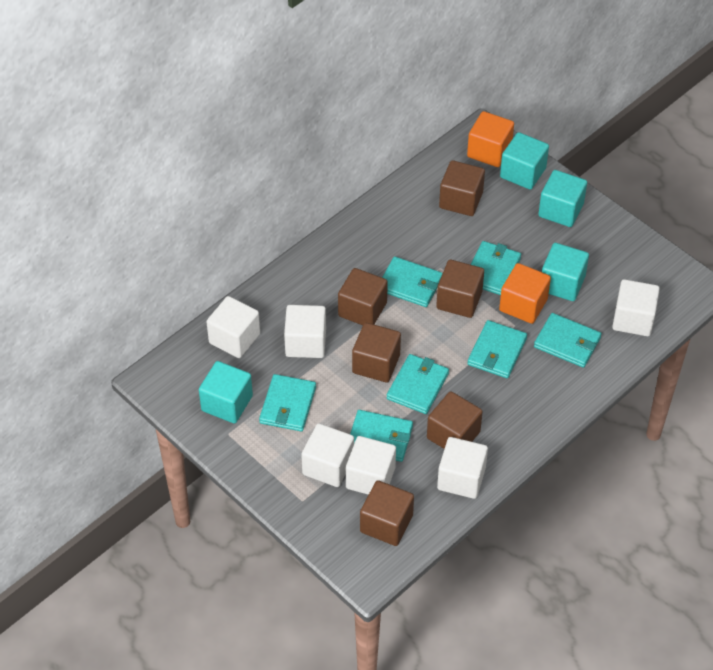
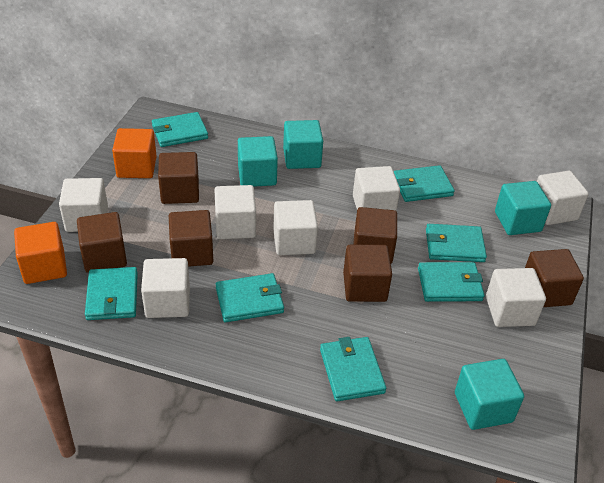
white cube: [206,296,260,358] [284,305,326,358] [301,423,354,487] [346,436,396,495] [437,437,488,499] [612,279,660,336] = 6 -> [59,178,108,232] [141,258,190,318] [214,185,256,239] [273,200,318,255] [353,166,400,211] [486,268,546,327] [537,171,589,225] = 7

